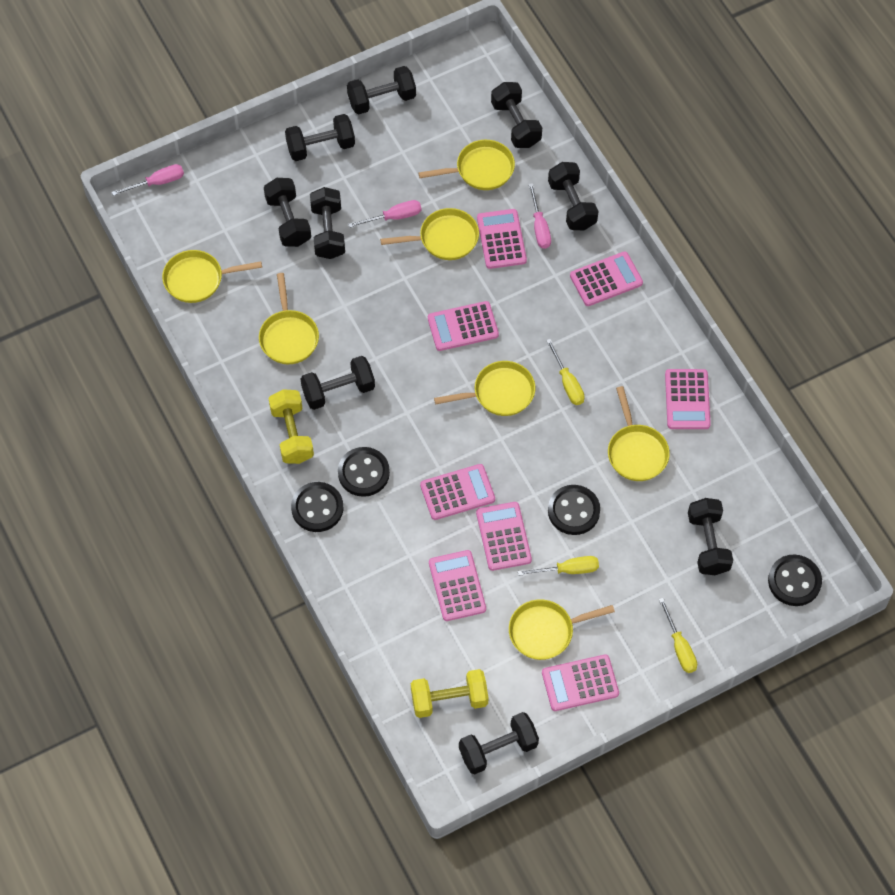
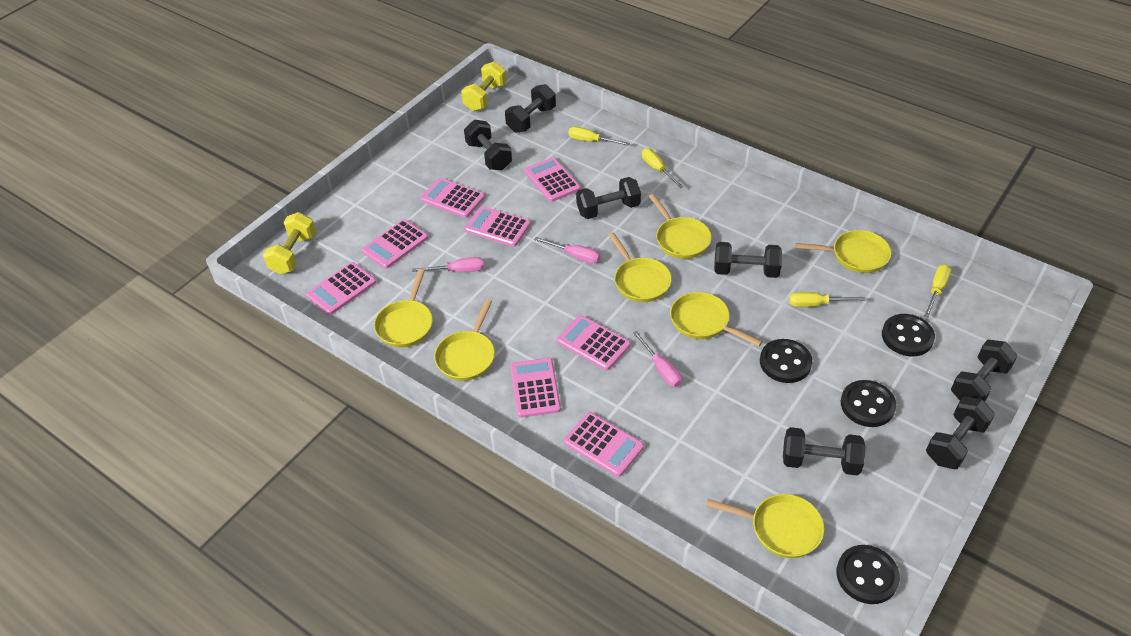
black dumbbell: [264,178,311,247] [285,114,355,161] [301,356,375,410] [310,187,345,259] [347,66,416,115] [459,712,539,774] [491,82,542,148] [548,162,599,230] [688,498,733,575] = 9 -> [464,120,512,170] [505,84,556,133] [576,177,641,219] [714,242,782,278] [783,427,866,475] [926,397,995,469] [951,340,1018,401] = 7
yellow screwdriver: [518,556,599,576] [546,339,585,405] [659,598,697,673] = 3 -> [569,127,630,146] [642,148,684,188] [789,292,866,307] [924,264,952,318] = 4

